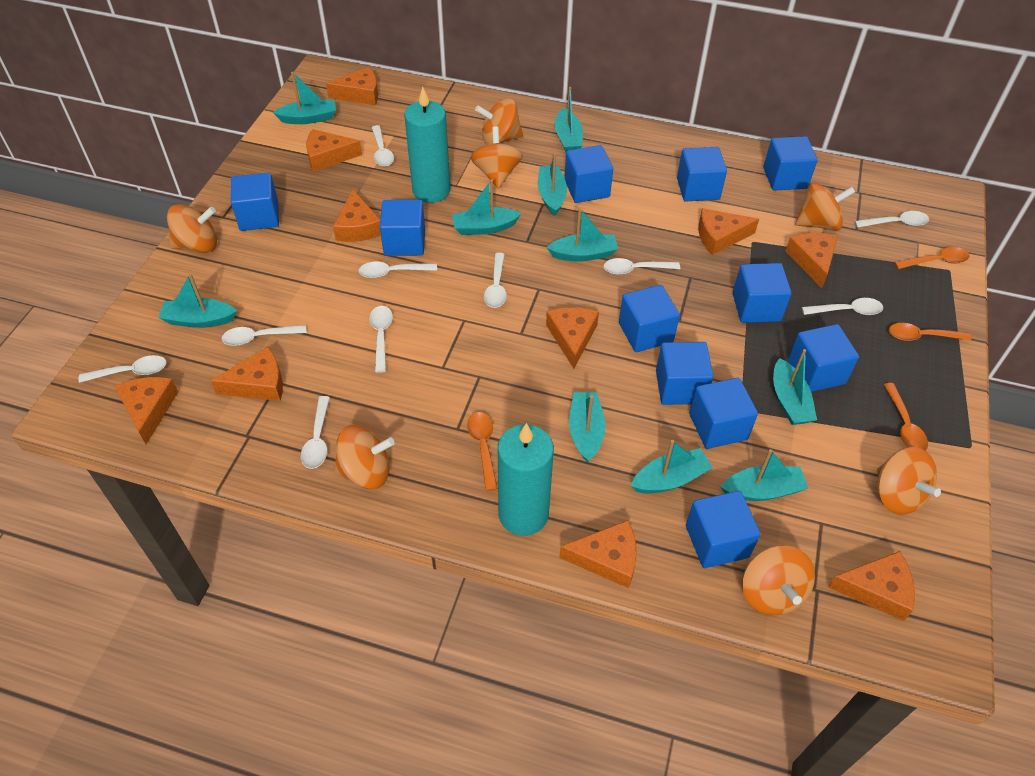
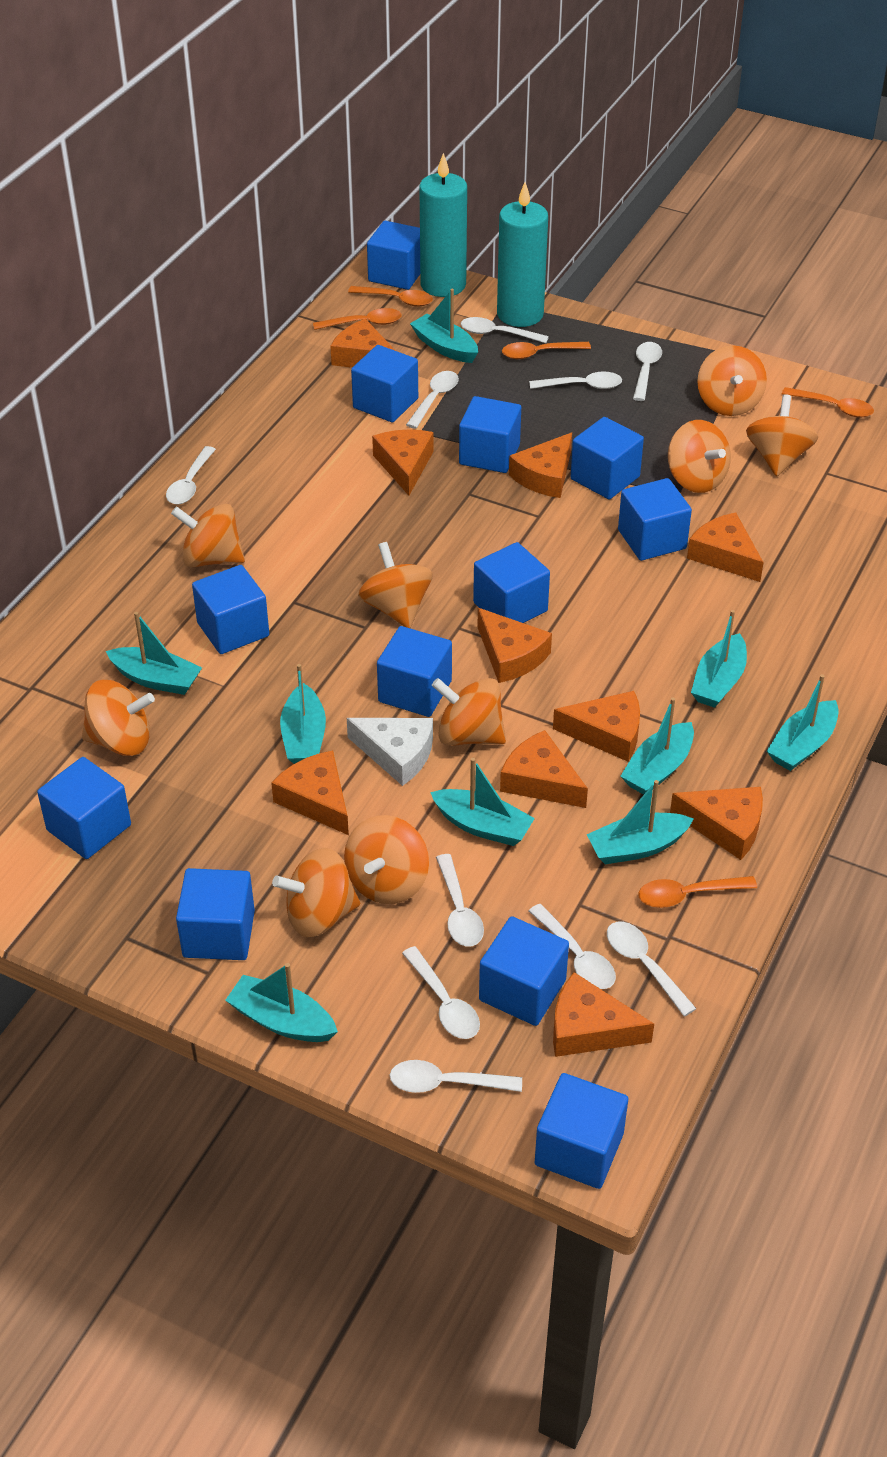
blue cube: [231,173,279,231] [380,200,425,256] [564,145,613,203] [619,285,680,352] [656,342,714,405] [677,147,727,202] [686,491,761,568] [689,378,758,449] [733,263,791,323] [763,136,818,191] [788,324,859,392] = 11 -> [37,757,131,859] [176,868,255,960] [192,565,269,654] [351,345,418,422] [367,221,420,290] [377,626,452,717] [459,396,521,473] [473,542,550,623] [479,916,569,1026] [535,1073,628,1189] [571,417,644,499] [618,478,692,561] = 12
orange spinning top: [167,204,217,253] [334,425,395,489] [470,126,523,188] [475,98,523,144] [742,545,815,615] [795,183,855,231] [877,447,941,515] = 7 -> [82,680,155,756] [171,503,245,567] [272,848,360,937] [344,815,429,904] [358,542,433,628] [432,678,506,746] [668,420,731,493] [697,345,767,416] [746,394,818,476] = 9
orange spoon: [467,412,498,491] [883,383,928,451] [889,323,971,341] [894,247,970,269] = 4 -> [313,308,402,330] [348,286,433,307] [502,342,591,359] [638,876,757,908] [782,387,874,418] = 5
turquoise boat: [159,273,237,328] [273,72,336,124] [452,179,521,235] [538,153,567,216] [547,208,618,261] [555,87,583,152] [569,392,605,463] [631,440,713,493] [721,449,808,501] [773,349,817,425] = 10 -> [106,612,202,695] [225,963,338,1042] [280,664,326,764] [410,289,478,363] [430,758,535,846] [586,780,694,865] [620,697,694,795] [691,610,747,708] [767,674,839,771] = 9
white cheese: none = 0 -> [347,718,433,786] = 1

